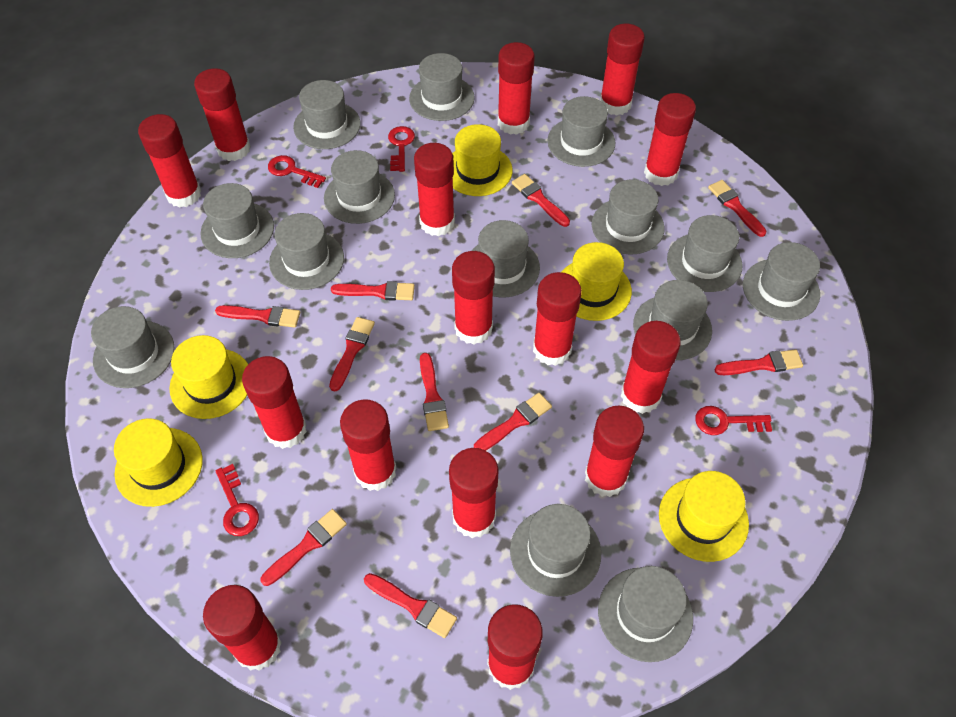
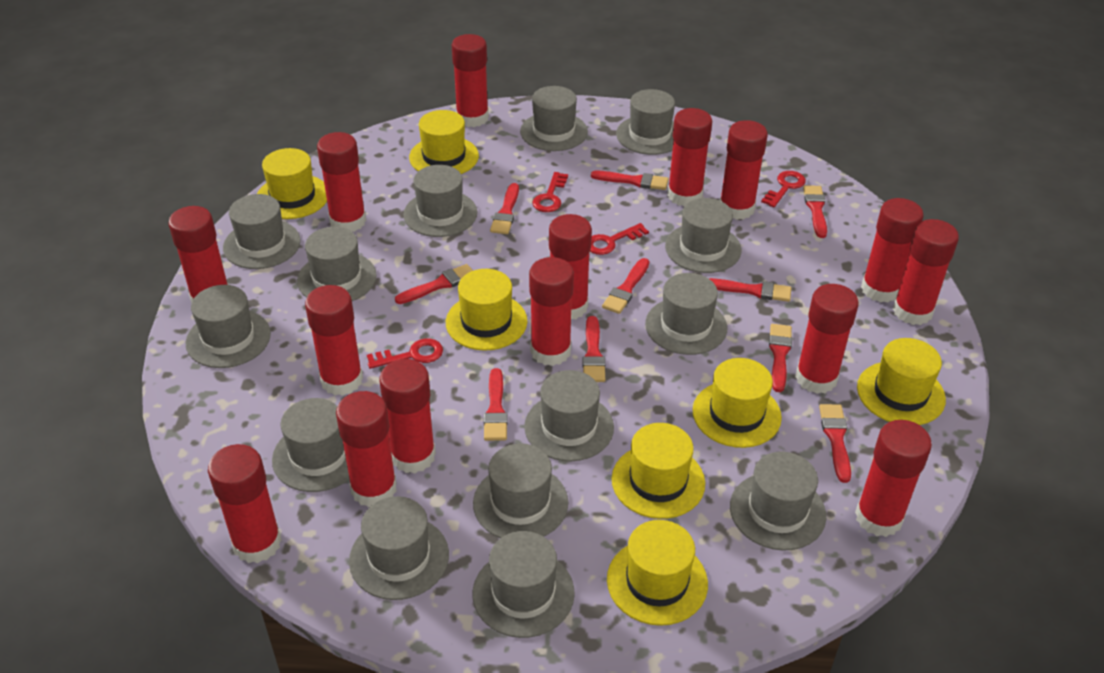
yellow hat: [114,418,203,507] [169,335,248,419] [452,124,513,196] [561,242,632,321] [659,471,749,562] = 5 -> [257,148,327,219] [409,110,479,174] [446,269,527,351] [607,520,708,626] [612,423,705,519] [693,358,782,448] [857,338,946,425] = 7

